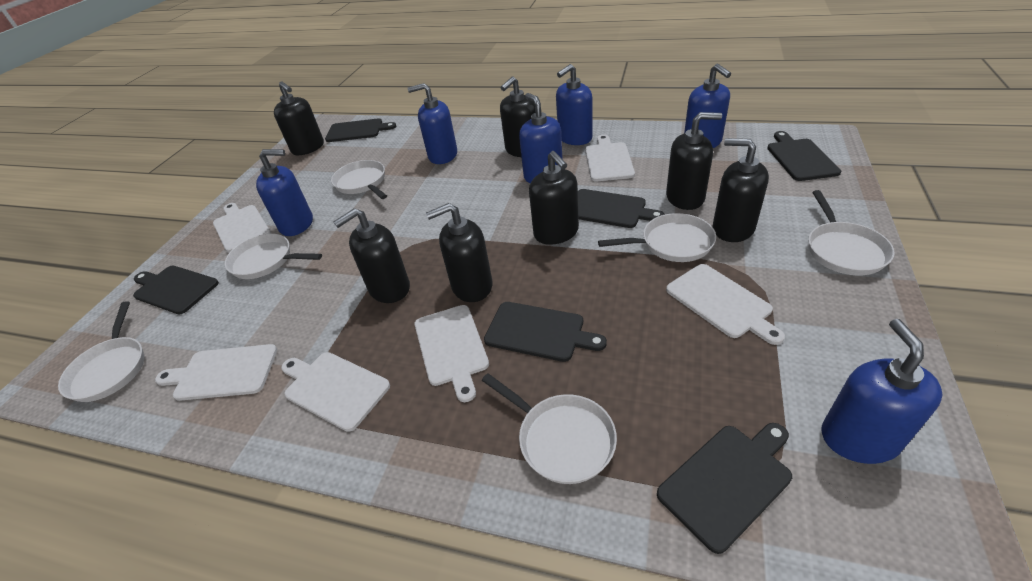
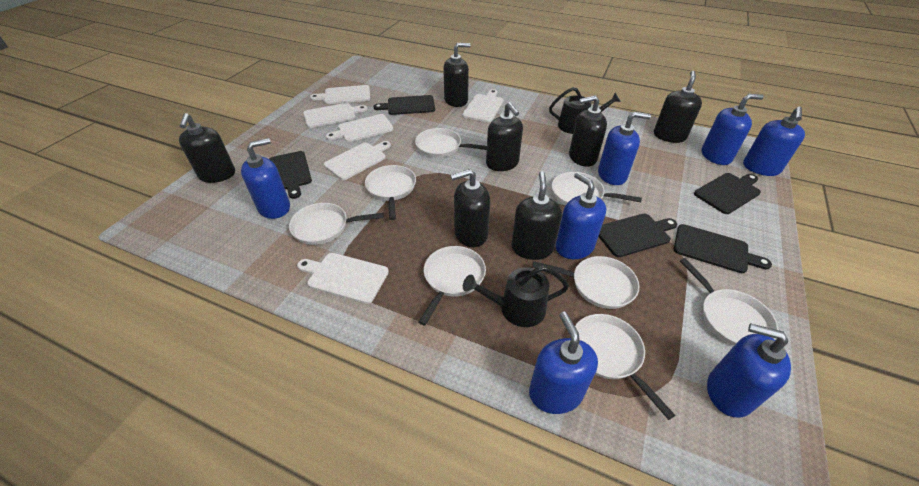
black cutting board: [133,266,219,315] [325,118,396,142] [484,302,607,362] [578,189,665,228] [657,423,792,554] [767,131,841,181] = 6 -> [269,151,312,199] [373,95,435,115] [598,213,677,257] [674,224,772,273] [694,173,761,214] = 5
black watering can: none = 0 -> [463,266,569,327] [549,87,621,134] = 2
blue soap dispenser: [256,149,313,236] [408,83,457,164] [519,93,563,183] [556,64,593,145] [684,64,731,148] [822,319,942,464] = 6 -> [241,138,290,219] [529,312,598,414] [556,172,606,259] [598,112,651,185] [702,94,764,165] [707,323,791,418] [743,107,805,176] = 7
white pan: [58,301,144,402] [225,234,322,279] [331,160,387,199] [482,374,617,484] [598,213,716,262] [808,190,894,275] = 6 -> [289,203,384,245] [365,165,416,220] [415,128,487,158] [418,246,486,326] [532,256,639,309] [552,172,642,205] [575,314,675,420] [680,258,778,346] = 8

